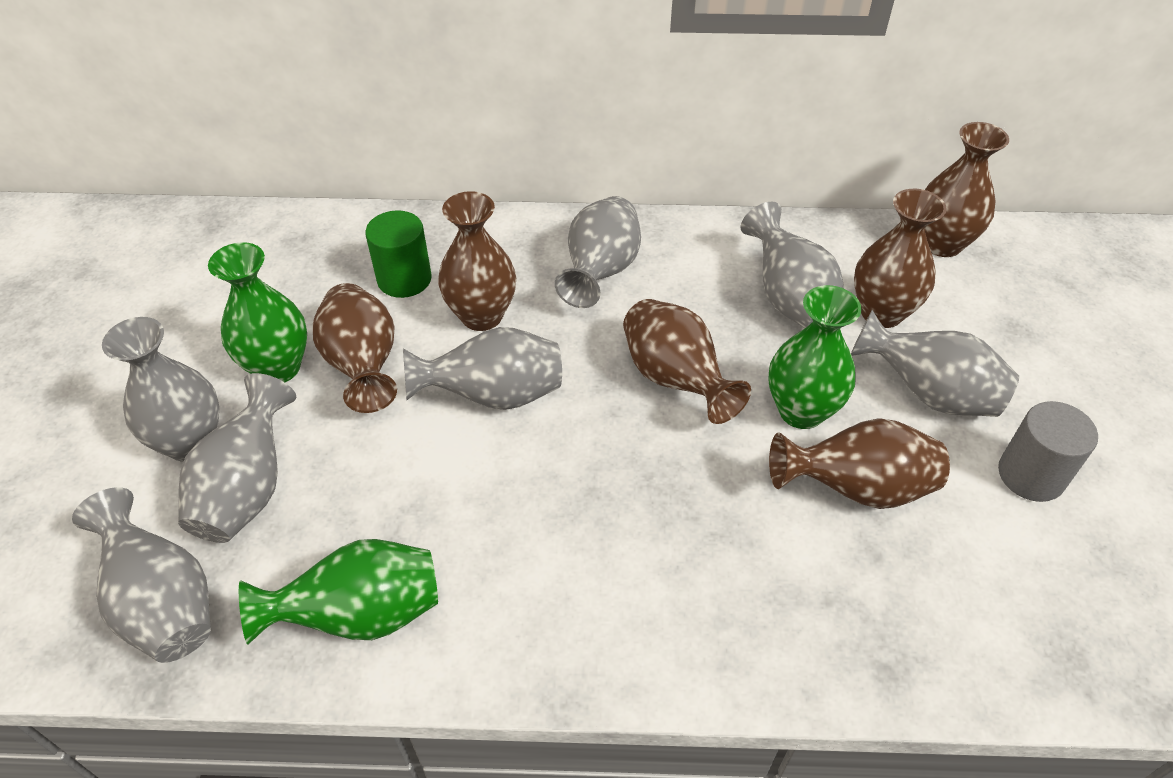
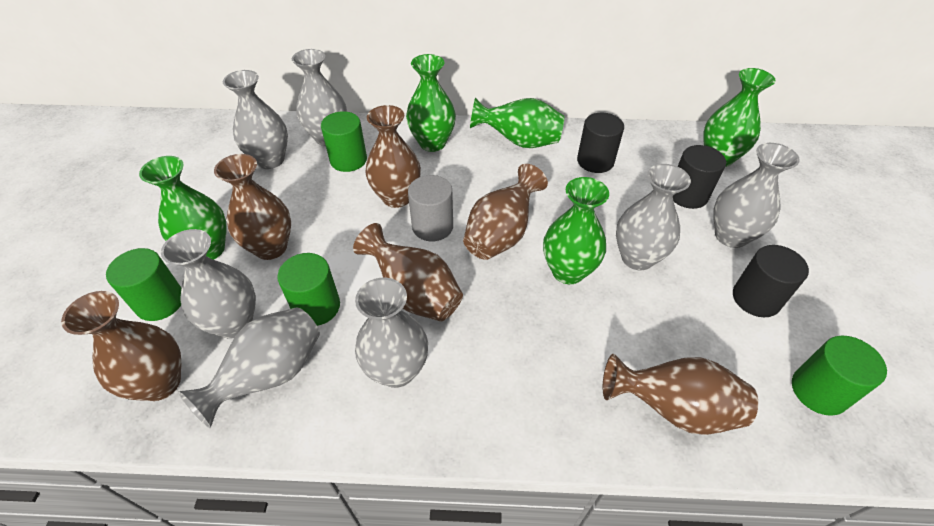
black cylinder: none = 0 -> [577,113,624,173] [673,145,726,209] [733,245,809,317] = 3
green cylinder: [365,210,432,298] = 1 -> [106,248,181,321] [277,253,340,326] [321,111,367,172] [792,336,887,416] = 4
green vase: [208,242,307,382] [239,539,438,645] [768,285,862,429] = 3 -> [139,156,227,260] [406,54,456,152] [470,98,564,148] [543,177,609,284] [703,68,776,167] = 5

